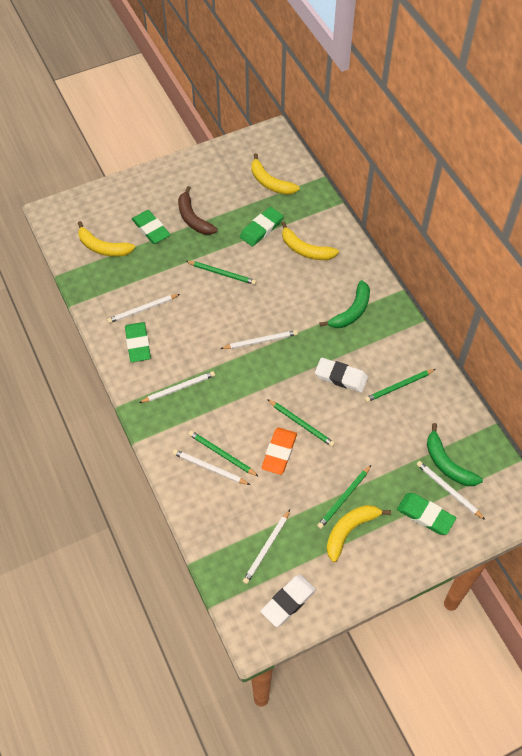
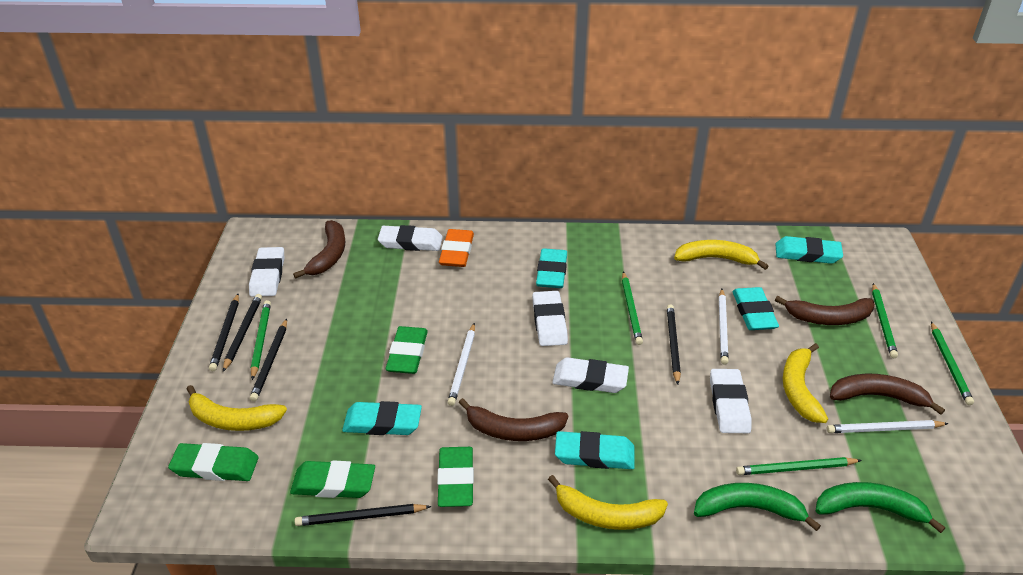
black pencil: none = 0 -> [209,294,239,371] [223,294,262,372] [250,319,287,401] [295,504,431,526] [667,304,681,385] = 5
brown banana: [178,186,218,235] = 1 -> [293,220,345,279] [459,398,568,441] [775,296,875,325] [830,374,945,415] = 4
turquoise eraser: none = 0 -> [342,401,422,435] [536,248,567,288] [555,431,635,469] [732,287,779,330] [776,236,843,264] = 5
white eraser: [260,575,316,627] [315,358,368,393] = 2 -> [249,247,284,297] [378,225,443,251] [532,291,568,346] [552,358,629,393] [710,369,752,433] = 5
white pencil: [107,294,180,323] [139,371,215,403] [173,449,250,485] [220,330,298,349] [243,510,290,584] [416,461,485,520] = 6 -> [448,323,475,406] [719,289,729,364] [827,420,949,433] = 3

